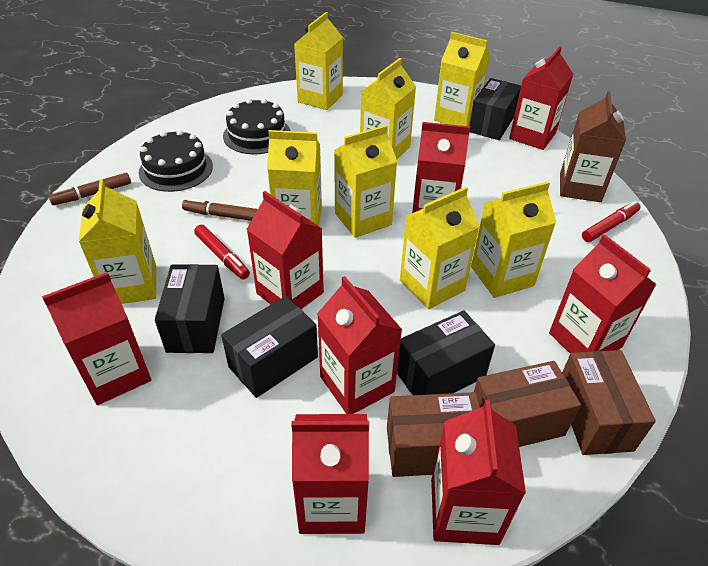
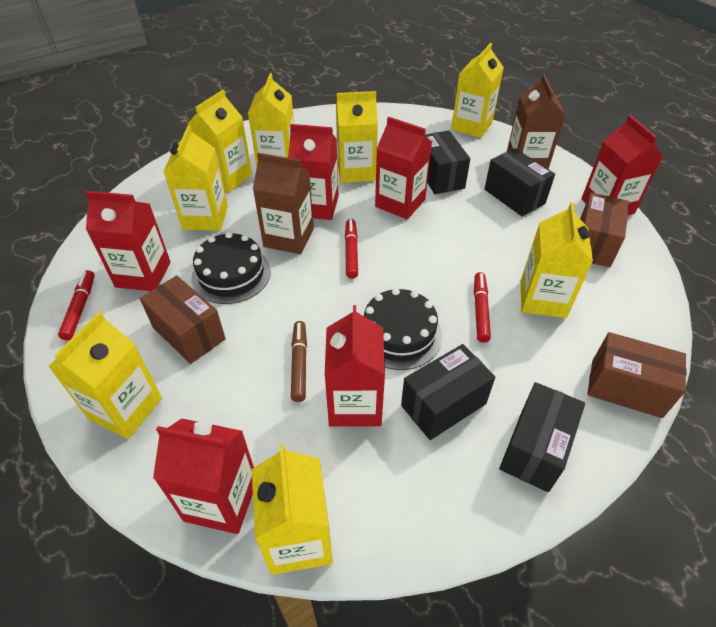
brown carton: [560,91,626,202] = 1 -> [253,153,314,254] [507,74,565,169] = 2
brown marker: [49,173,131,205] [182,198,258,221] = 2 -> [291,321,307,402] = 1
red carton: [42,272,151,405] [247,191,324,309] [291,414,369,534] [317,276,402,414] [412,122,470,213] [431,400,526,545] [509,46,573,150] [549,234,657,354] = 8 -> [85,191,171,291] [153,419,254,534] [288,124,339,220] [325,305,385,427] [375,116,432,219] [581,115,663,215] = 6
red marker: [194,225,250,279] [582,201,641,242] = 2 -> [58,270,95,340] [345,219,358,279] [474,272,491,343] = 3

